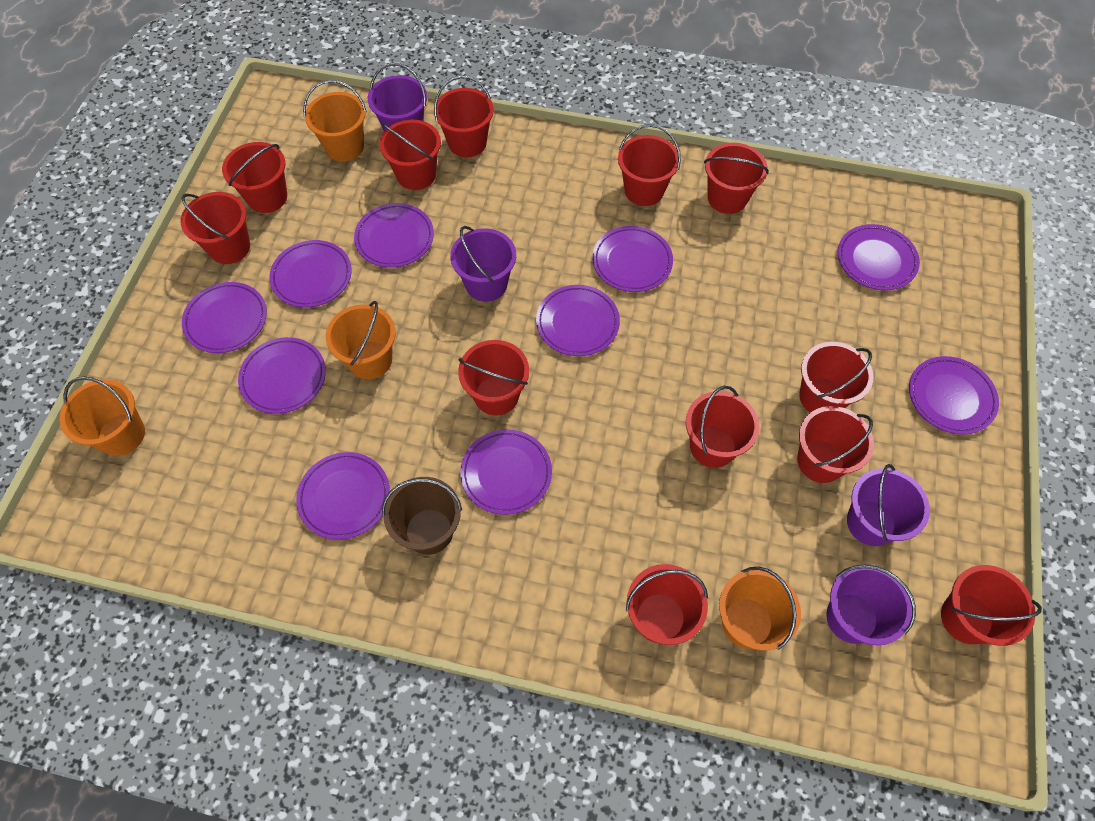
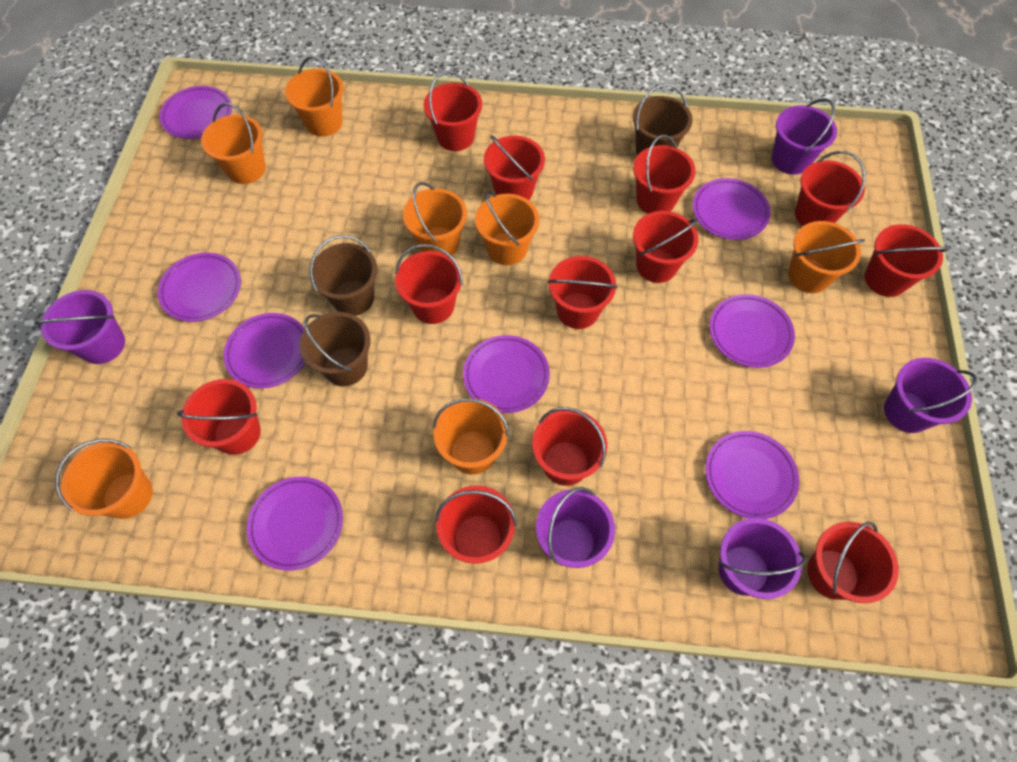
brown bucket: [382,477,462,555] = 1 -> [300,312,371,386] [310,235,377,316] [633,84,693,155] = 3
orange bucket: [60,376,145,456] [303,80,367,162] [326,301,396,379] [719,567,801,651] = 4 -> [55,439,153,519] [201,103,266,184] [285,56,344,137] [403,182,467,256] [433,398,509,475] [475,191,539,265] [788,221,865,293] = 7
purple bucket: [368,63,427,131] [450,226,516,302] [826,564,916,645] [847,464,930,546] = 4 -> [35,290,125,364] [536,487,615,568] [718,518,806,599] [772,98,837,175] [884,358,977,433] = 5
purple plate: [182,282,267,353] [238,337,326,414] [269,240,352,308] [296,452,390,540] [354,203,434,268] [460,429,552,515] [536,285,620,356] [592,226,673,292] [838,224,920,290] [909,356,999,435] = 10 -> [158,253,241,322] [159,86,232,139] [224,313,305,388] [247,477,343,571] [463,335,550,413] [693,178,771,240] [706,431,799,519] [710,294,795,368] = 8

